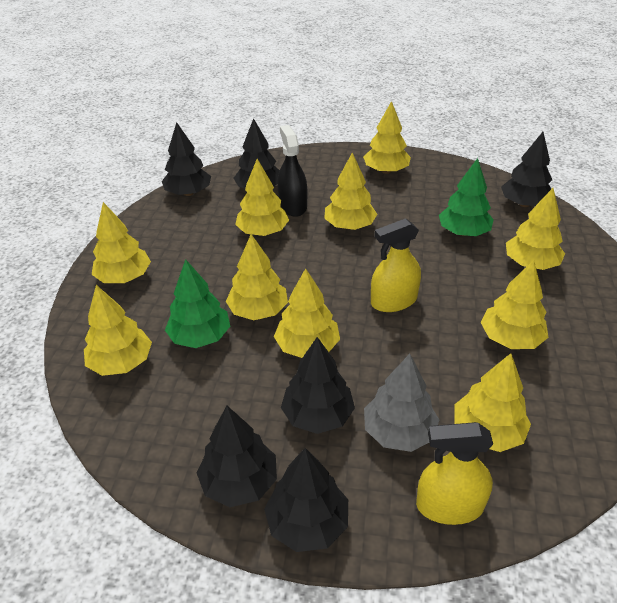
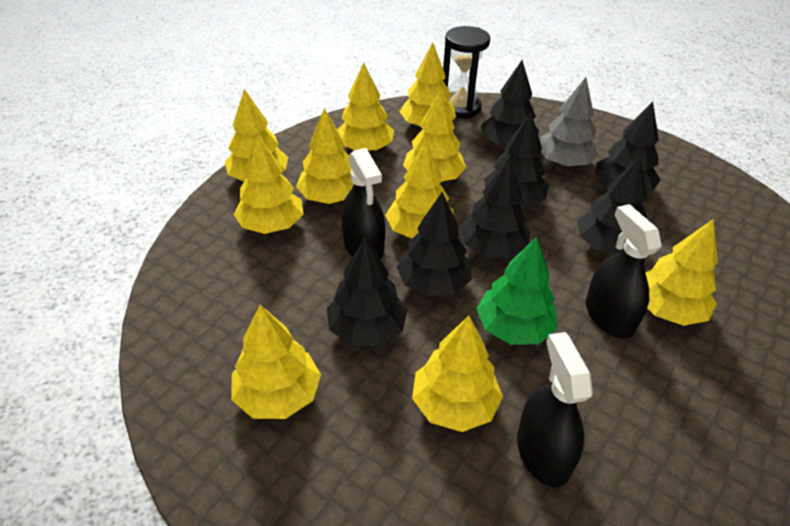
black hourglass: none = 0 -> [443,26,490,118] = 1
black spray bottle: [277,125,307,217] = 1 -> [341,148,385,259] [517,332,593,487] [586,204,662,339] = 3
black tree: [162,122,211,196] [197,406,277,507] [233,118,279,188] [264,448,348,552] [281,337,355,434] [501,132,552,207] = 6 -> [327,237,407,346] [397,192,472,296] [460,158,531,258] [481,60,539,148] [484,112,549,207] [578,156,648,254] [596,101,660,192] = 7
green tree: [165,259,230,348] [439,158,494,236] = 2 -> [477,237,557,345] = 1
yellow spray bottle: [371,218,421,312] [416,422,493,525] = 2 -> none = 0

